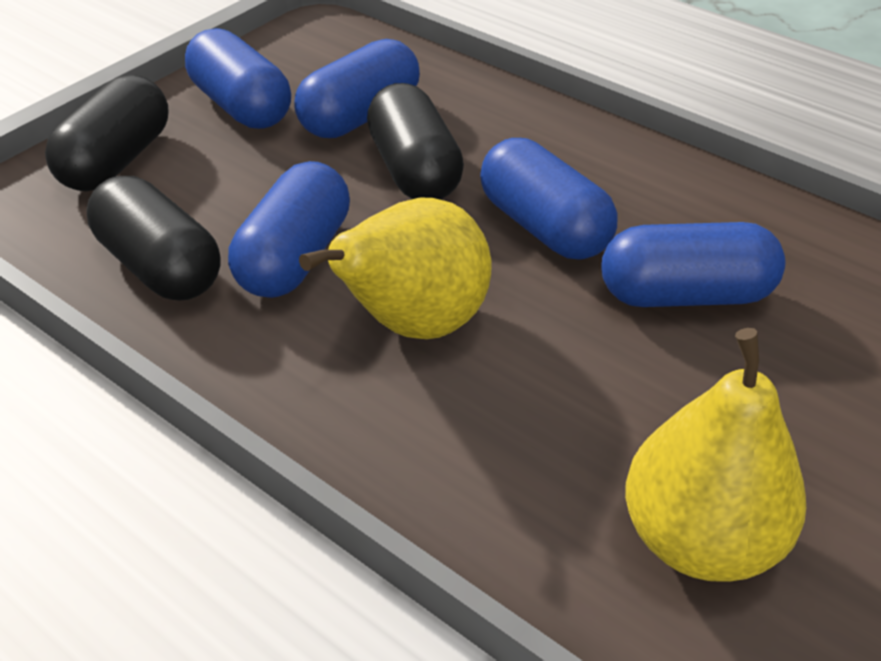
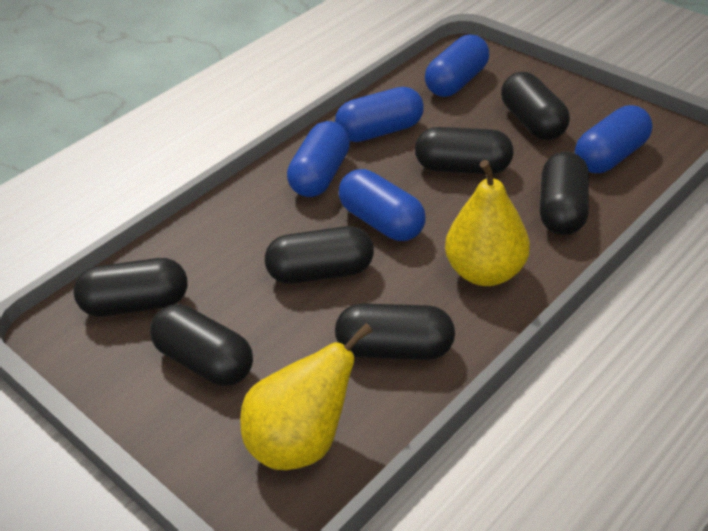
black capsule: [45,75,169,191] [87,176,221,300] [367,83,464,200] = 3 -> [74,258,188,317] [150,304,253,386] [265,226,374,284] [335,304,455,360] [415,127,514,174] [501,72,570,140] [540,152,589,235] = 7

